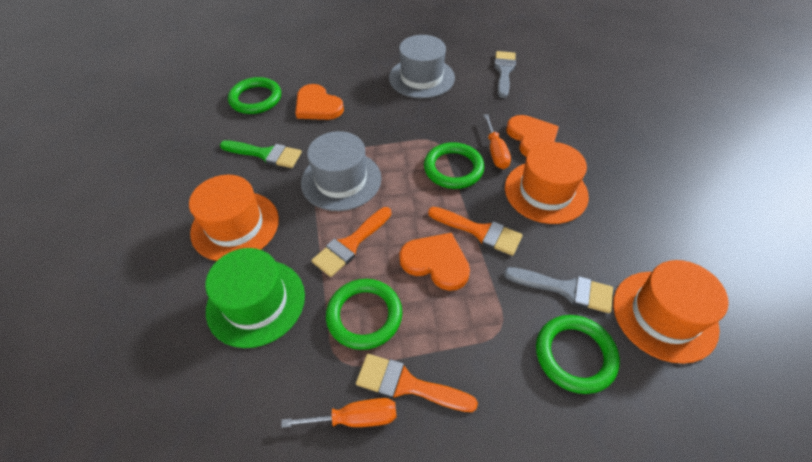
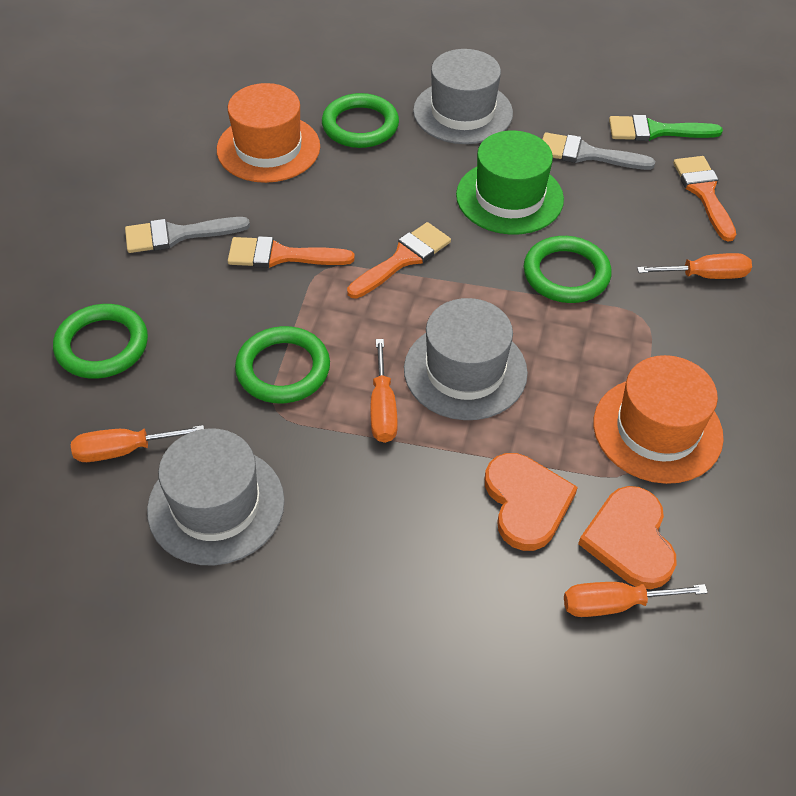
grey hat: [301,131,381,211] [389,35,455,99] = 2 -> [147,428,285,566] [404,298,528,420] [413,49,513,144] = 3
orange hat: [189,175,279,261] [505,142,589,224] [613,260,729,364] = 3 -> [217,83,320,183] [593,355,724,484] = 2
orange heart: [295,84,344,120] [399,233,470,291] [506,115,559,157] = 3 -> [485,453,578,551] [578,486,677,589] = 2
orange screwdriver: [281,398,397,428] [484,114,511,169] = 2 -> [71,425,204,462] [371,339,398,443] [564,582,708,617] [637,253,752,279] = 4

